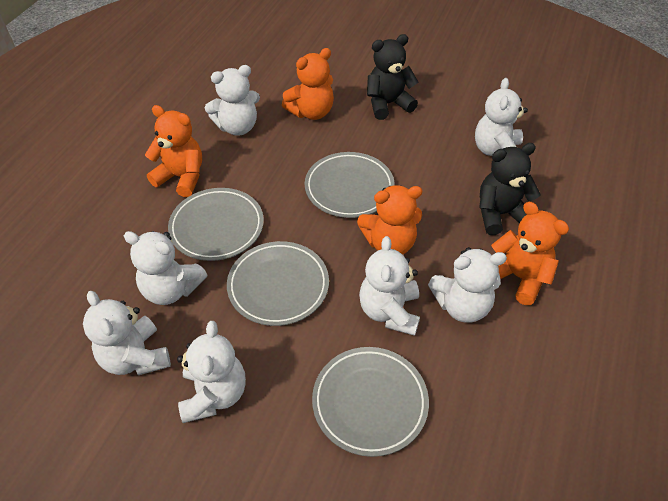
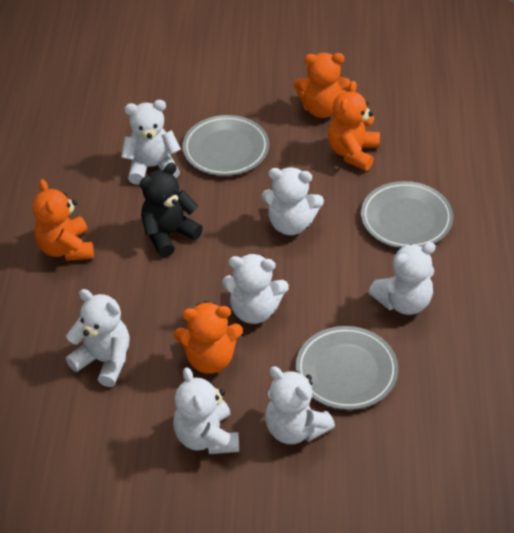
black teddy bear: [367,34,418,120] [479,143,541,235] = 2 -> [140,163,203,257] = 1
grey plate: [168,188,264,261] [227,241,329,326] [305,152,395,218] [312,347,429,457] = 4 -> [182,115,269,176] [296,326,398,410] [361,181,453,248] = 3

